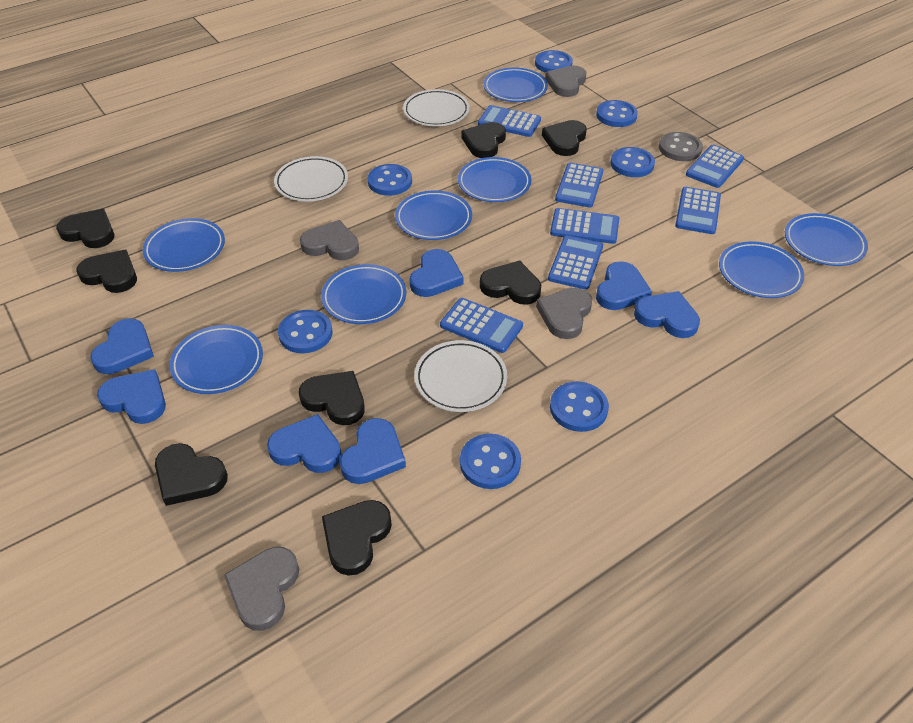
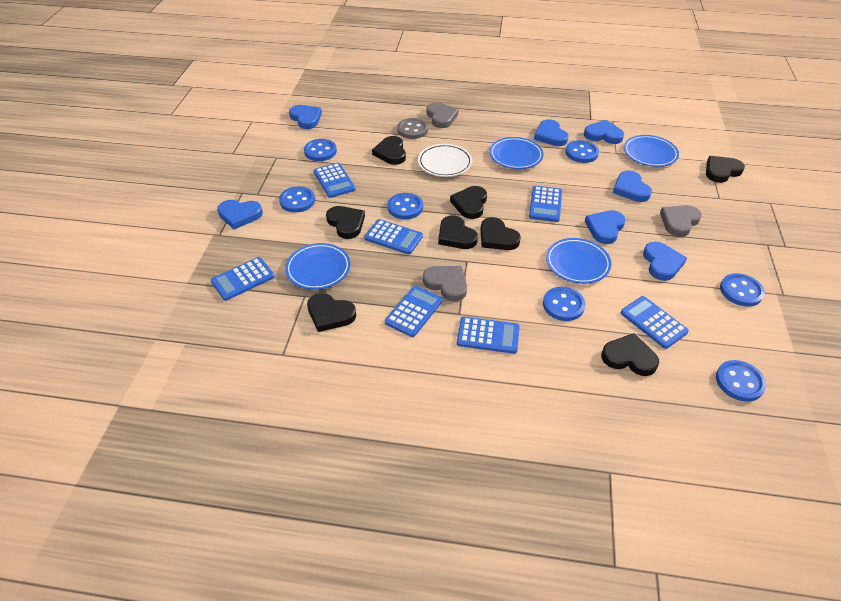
blue plate: [143,218,225,272] [170,325,263,394] [321,264,406,324] [395,191,472,240] [458,157,531,202] [484,68,548,102] [719,241,804,298] [785,213,868,266] = 8 -> [285,243,350,290] [489,137,543,169] [546,238,611,284] [624,135,679,167] = 4
grey heart: [224,547,299,631] [300,220,359,260] [536,288,592,339] [545,65,587,97] = 4 -> [423,266,467,301] [427,103,458,128] [660,205,702,237] = 3
white plate: [274,156,348,202] [403,89,470,126] [414,340,507,412] = 3 -> [418,144,472,177] = 1

